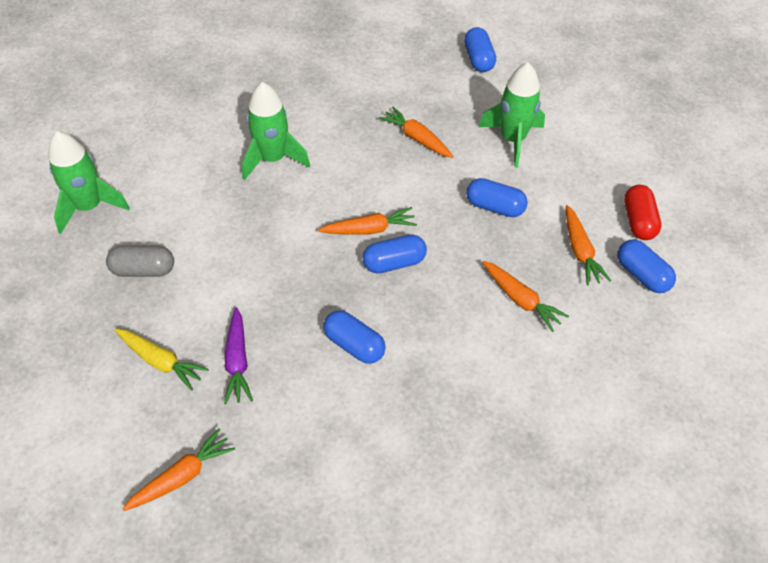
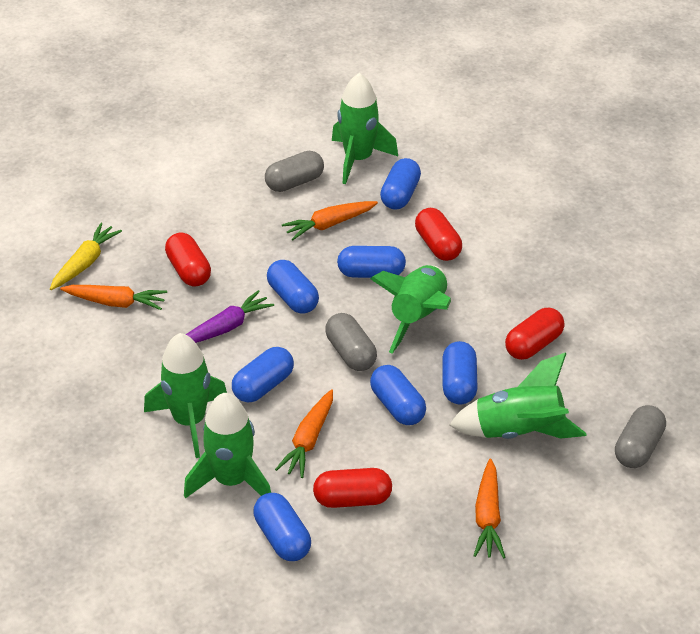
blue capsule: [323,310,386,364] [363,234,427,273] [464,27,496,72] [466,178,528,217] [617,239,676,293] = 5 -> [232,347,294,403] [254,493,311,561] [267,260,319,314] [337,246,406,278] [370,365,426,425] [380,158,421,210] [442,341,478,405] = 7
green rocket: [48,131,130,234] [242,82,310,180] [478,63,545,168] = 3 -> [144,333,227,458] [184,393,271,499] [332,73,398,184] [370,265,451,354] [449,352,586,439] = 5
grey capsule: [106,246,174,277] = 1 -> [265,151,324,192] [325,313,377,371] [615,405,666,468] = 3
orange carrot: [122,428,235,511] [318,207,417,235] [379,106,454,158] [482,261,569,332] [566,205,611,285] = 5 -> [60,285,167,310] [275,389,333,478] [282,201,378,240] [473,459,505,558] = 4
red capsule: [624,185,662,240] = 1 -> [165,232,211,287] [313,468,392,508] [415,208,462,261] [505,308,564,360] = 4

